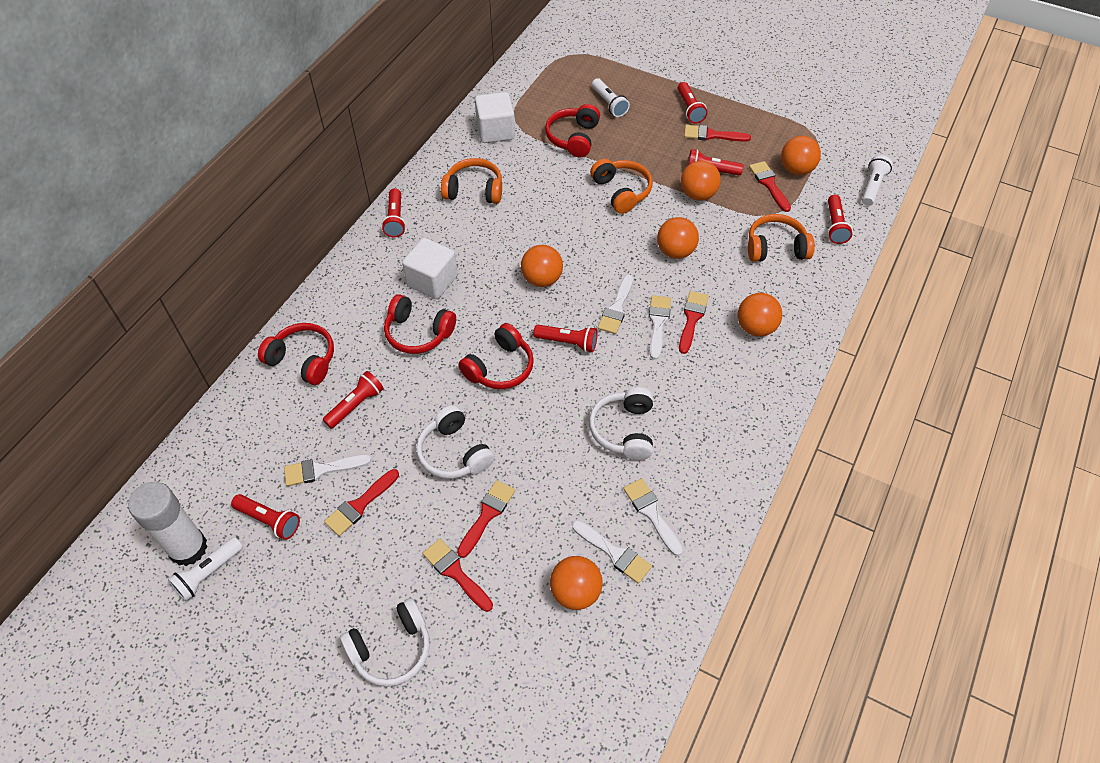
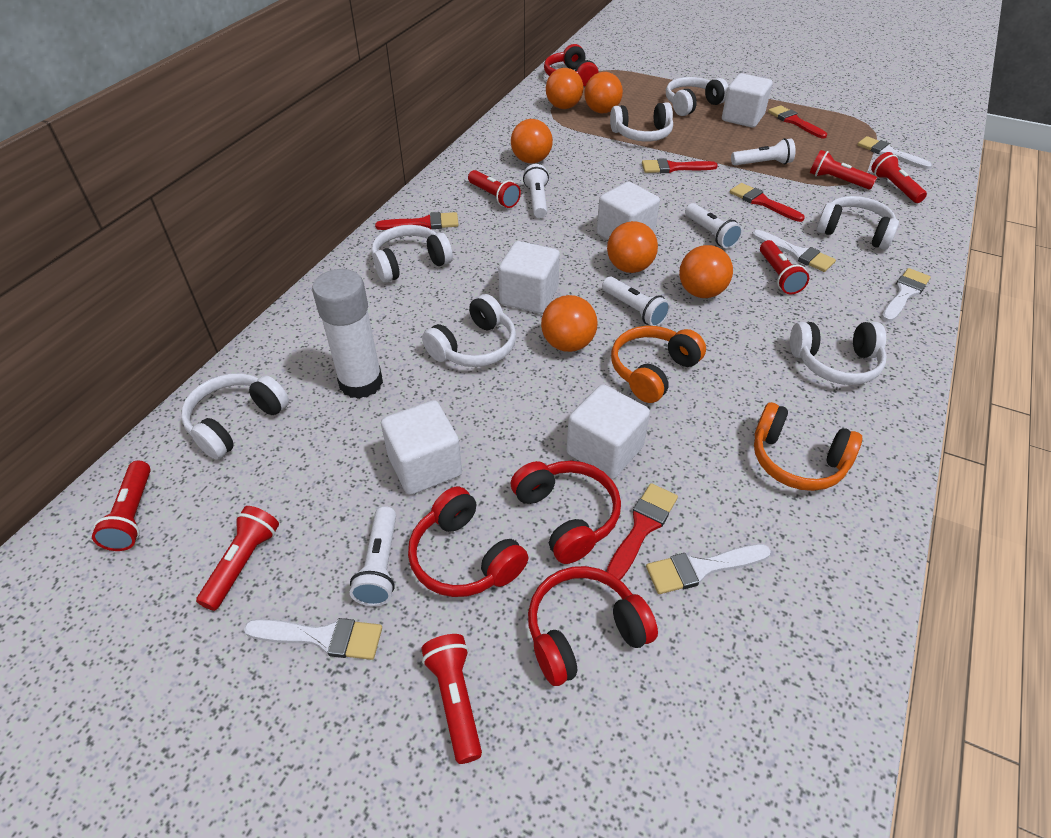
orange headphones: [441,158,502,204] [590,159,653,214] [748,214,815,262] = 3 -> [611,326,706,403] [754,402,862,491] = 2
red brush: [324,469,399,536] [422,539,493,612] [457,480,515,558] [679,291,709,354] [684,125,751,142] [749,161,791,212] = 6 -> [375,212,459,230] [606,483,678,580] [642,158,718,173] [730,183,805,222] [768,105,827,139] = 5
white cube: [402,238,458,299] [475,92,515,143] = 2 -> [381,400,462,495] [498,241,560,314] [566,384,650,479] [597,182,660,240] [722,73,772,128] = 5
white flashlight: [168,537,243,601] [592,78,630,117] [862,155,892,206] = 3 -> [350,506,396,606] [523,164,549,218] [602,277,670,326] [685,203,743,249] [731,138,796,166] = 5
white headphones: [340,598,430,687] [416,405,495,479] [589,387,653,460] = 3 -> [181,373,289,460] [371,225,453,283] [422,294,516,367] [610,102,673,141] [666,77,728,116] [790,322,887,385] [817,196,899,250] = 7

